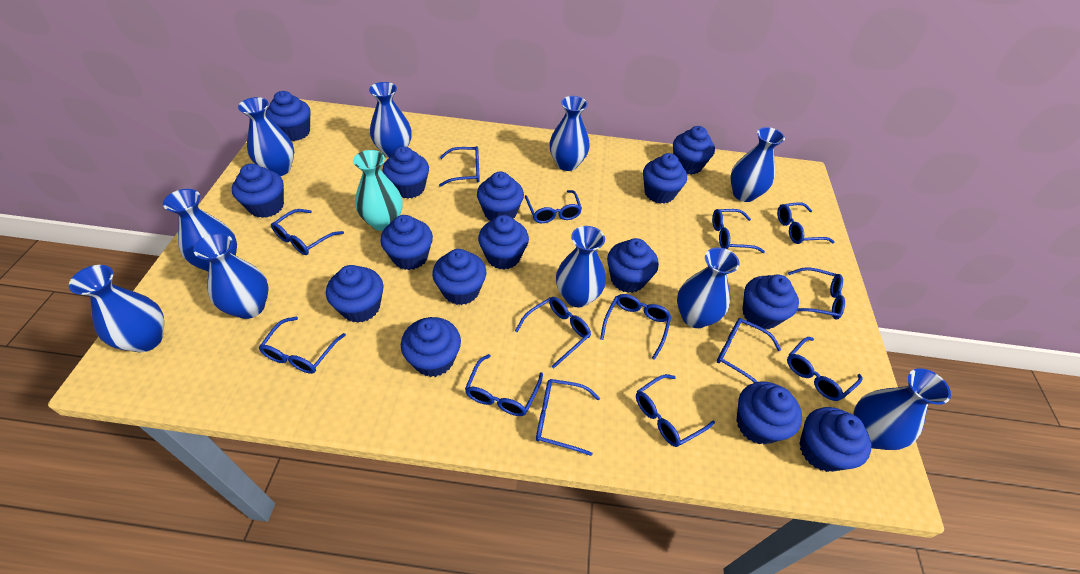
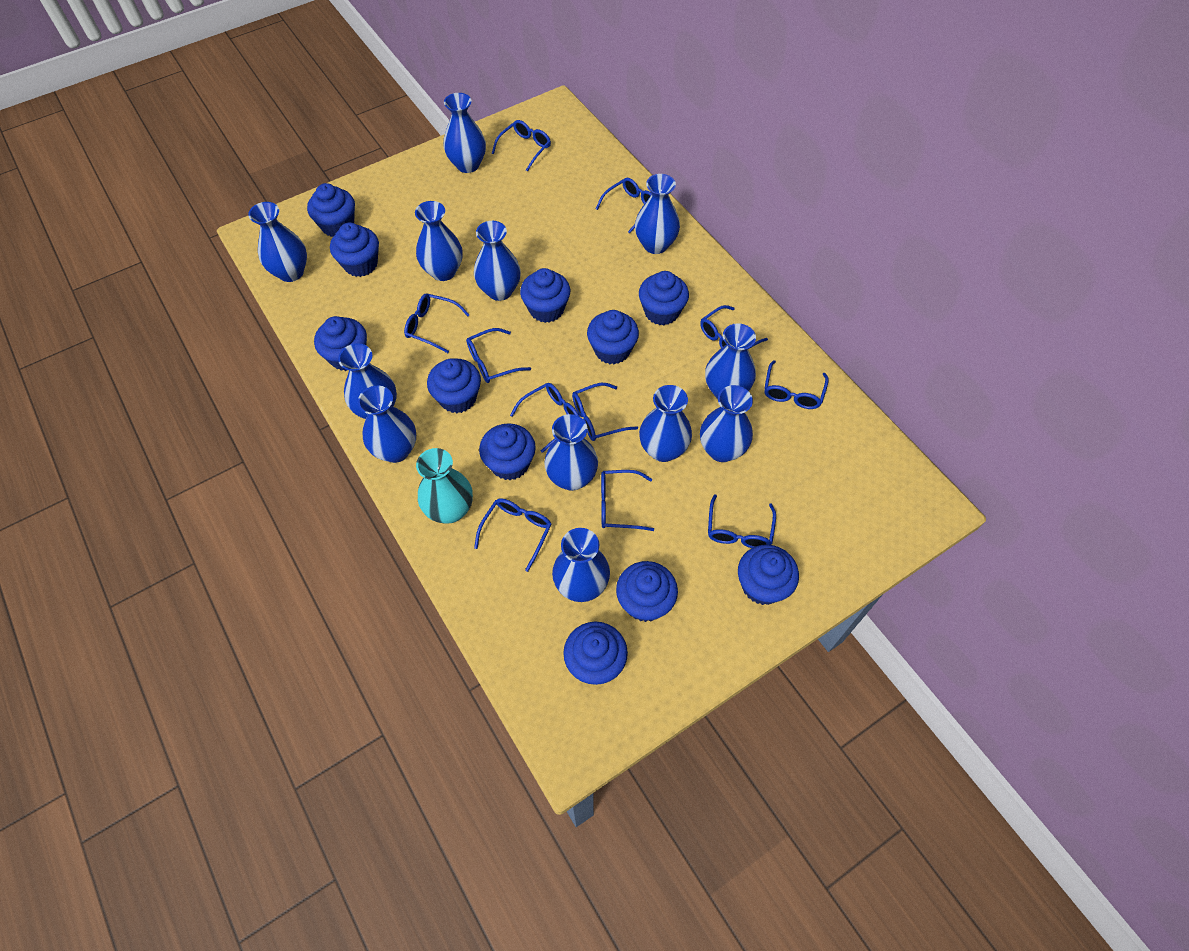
blue cupcake: [232,164,284,218] [266,91,311,141] [326,265,384,323] [380,215,433,270] [383,146,429,199] [401,317,461,377] [432,249,486,305] [477,171,524,221] [478,215,529,269] [607,238,659,293] [643,153,687,204] [673,126,715,175] [736,381,802,445] [742,275,799,329] [799,407,871,472] = 15 -> [307,183,355,237] [314,316,367,371] [330,223,379,277] [427,358,481,413] [479,423,536,480] [520,268,570,323] [563,621,628,685] [587,310,639,365] [616,561,678,622] [639,271,689,325] [738,545,799,605] = 11
blue glasses: [259,317,346,374] [271,209,344,255] [439,146,480,187] [465,354,543,416] [515,297,591,368] [525,190,582,223] [536,379,600,456] [600,294,672,360] [636,374,715,447] [712,209,765,253] [717,318,781,383] [777,202,834,244] [787,337,863,401] [788,267,845,320] = 14 -> [404,294,470,353] [466,328,531,383] [474,498,552,572] [492,120,551,172] [510,383,580,453] [572,383,638,441] [596,178,652,234] [601,470,654,531] [700,305,768,349] [708,494,776,548] [764,360,829,409] = 11
blue vase: [69,265,164,352] [163,189,237,272] [193,233,269,319] [238,97,294,176] [369,82,412,158] [549,96,590,171] [556,226,606,308] [677,247,740,328] [731,127,785,202] [853,368,951,450] = 10 -> [248,202,307,282] [338,343,397,419] [358,386,416,463] [415,201,463,281] [444,93,486,173] [474,221,521,301] [544,414,598,491] [552,528,610,602] [635,174,680,254] [639,385,692,462] [700,385,753,462] [705,323,756,399] = 12

